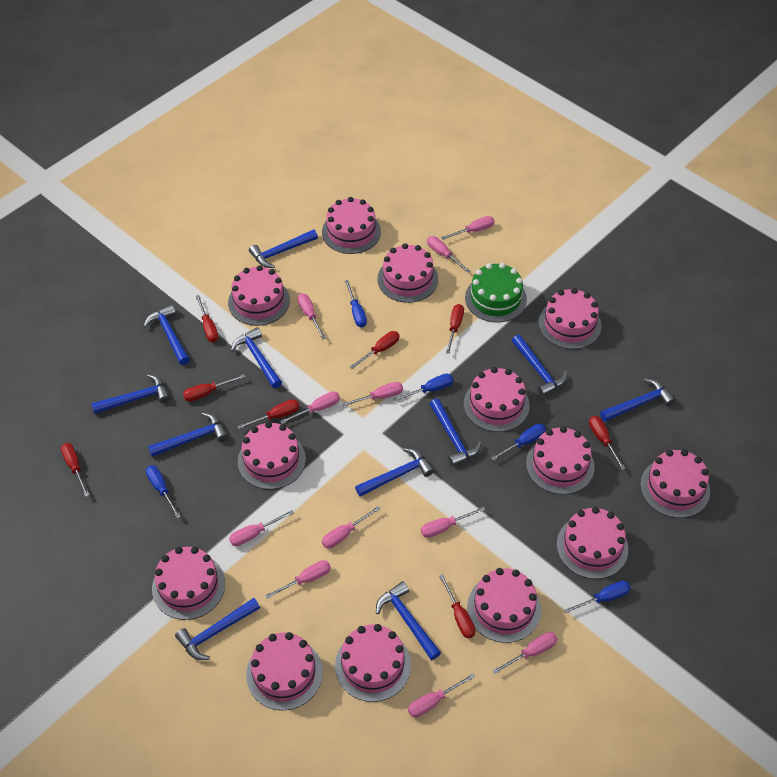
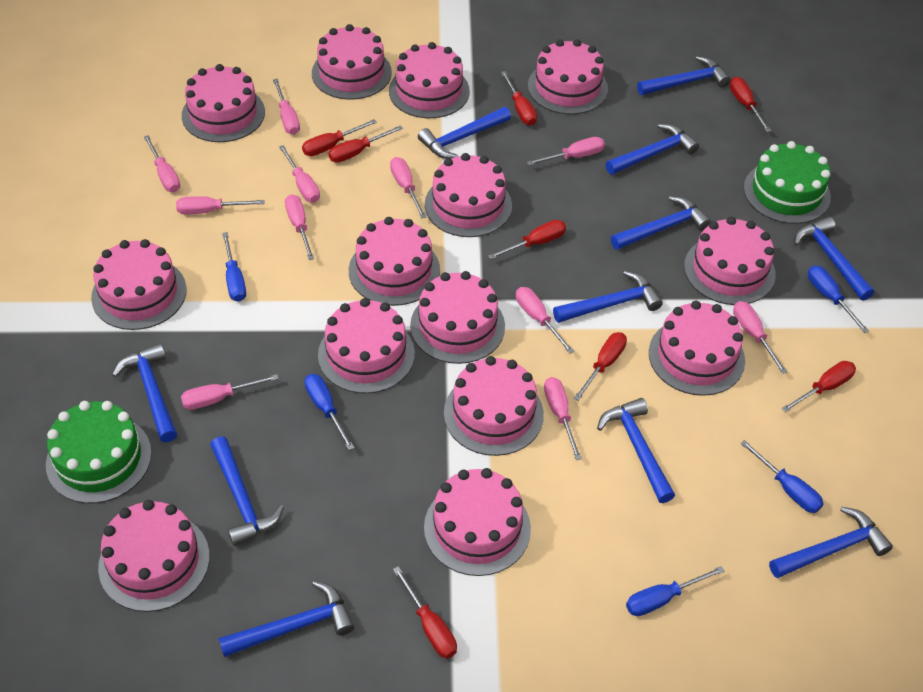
green cake: [465,263,527,323] = 1 -> [46,401,152,504] [744,141,831,224] = 2
pink cake: [152,547,225,620] [228,265,290,326] [238,422,306,490] [246,632,323,710] [322,197,381,254] [335,624,411,702] [378,243,438,303] [464,367,530,432] [467,568,541,643] [526,426,595,495] [538,288,602,349] [557,507,628,579] [640,450,710,518] = 13 -> [91,239,187,330] [98,500,210,612] [182,64,265,142] [312,24,392,100] [318,298,415,394] [349,217,440,306] [389,42,470,118] [410,271,505,364] [424,468,531,576] [425,153,512,237] [444,356,544,456] [528,39,608,114] [649,301,745,396] [684,217,776,305] = 14

